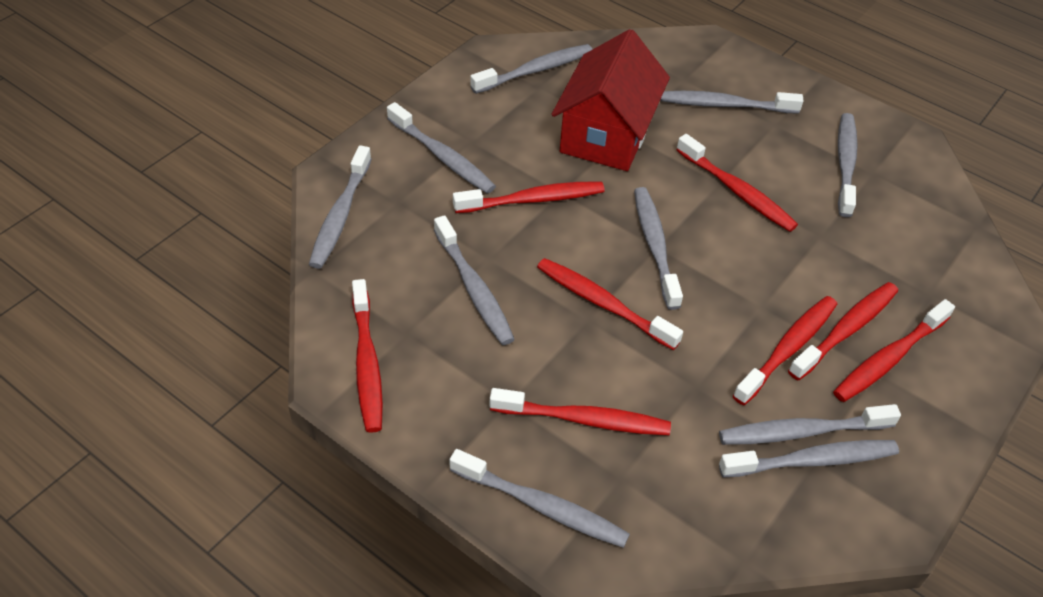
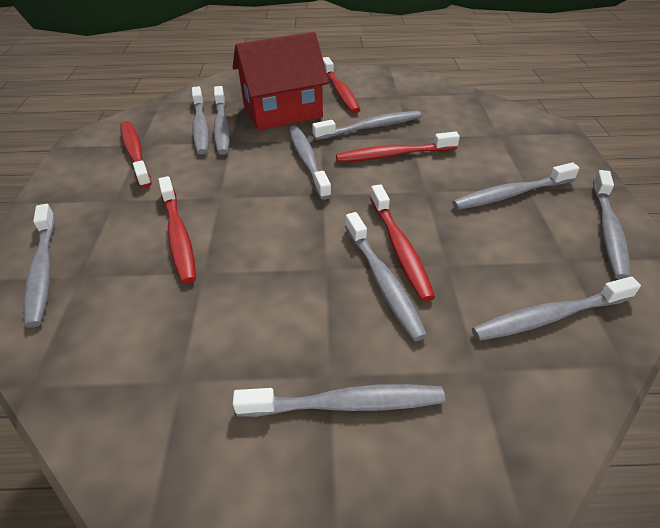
red toothbrush: [352,279,383,433] [453,181,605,213] [489,388,671,435] [537,258,683,350] [676,134,798,232] [733,296,837,405] [788,282,898,380] [833,299,955,402] = 8 -> [120,121,152,188] [158,176,196,284] [323,57,360,113] [336,131,460,162] [370,184,435,302] = 5

